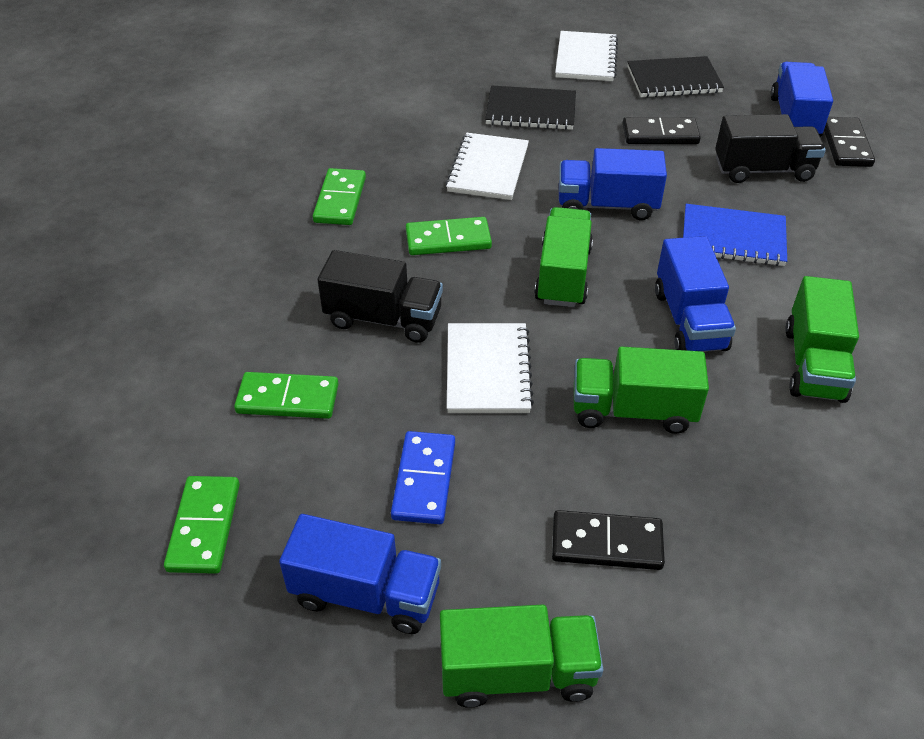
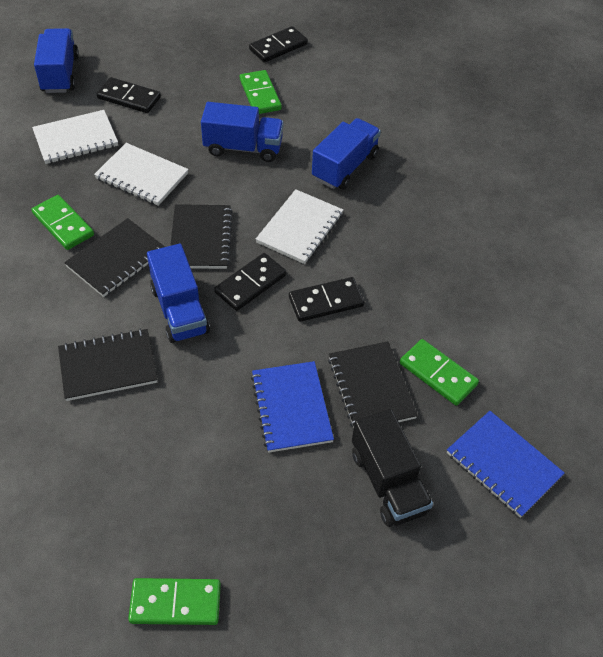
black domino: [552,510,665,570] [623,117,701,144] [824,117,875,167] = 3 -> [97,77,161,113] [214,253,286,311] [249,26,308,62] [289,277,364,322] = 4
black notebook: [485,85,576,130] [627,56,724,98] = 2 -> [58,329,158,401] [64,218,165,297] [170,204,233,269] [328,341,418,428] = 4
black truck: [318,250,443,343] [715,114,826,183] = 2 -> [352,409,433,527] = 1
blue domino: [391,431,455,524] = 1 -> none = 0
blue notebook: [683,204,787,266] = 1 -> [251,361,334,453] [447,411,565,518] = 2
green truck: [440,605,603,708] [534,207,593,307] [574,346,709,434] [785,276,859,403] = 4 -> none = 0

